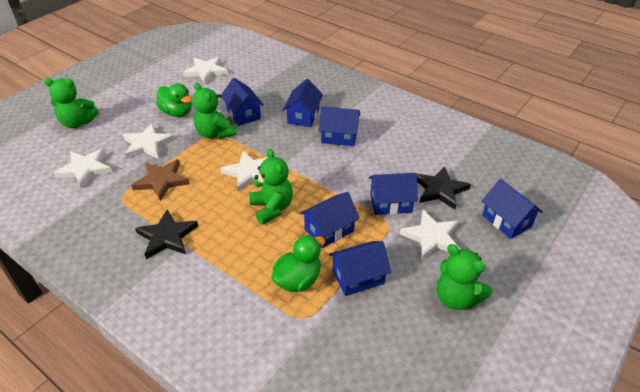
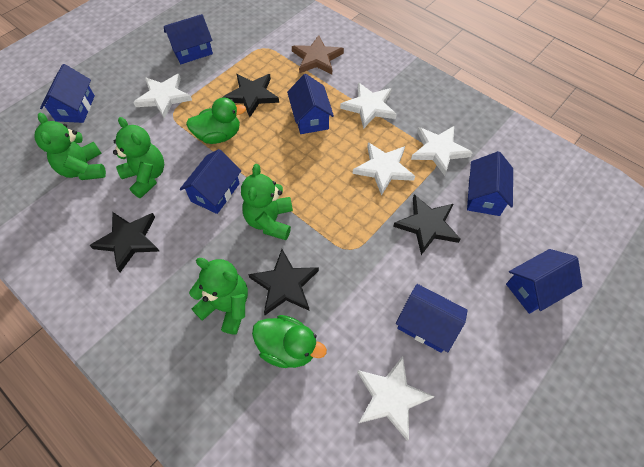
black star: [135,209,198,259] [417,166,471,209] = 2 -> [89,212,160,272] [222,74,279,117] [248,249,319,315] [393,194,461,255] = 4

